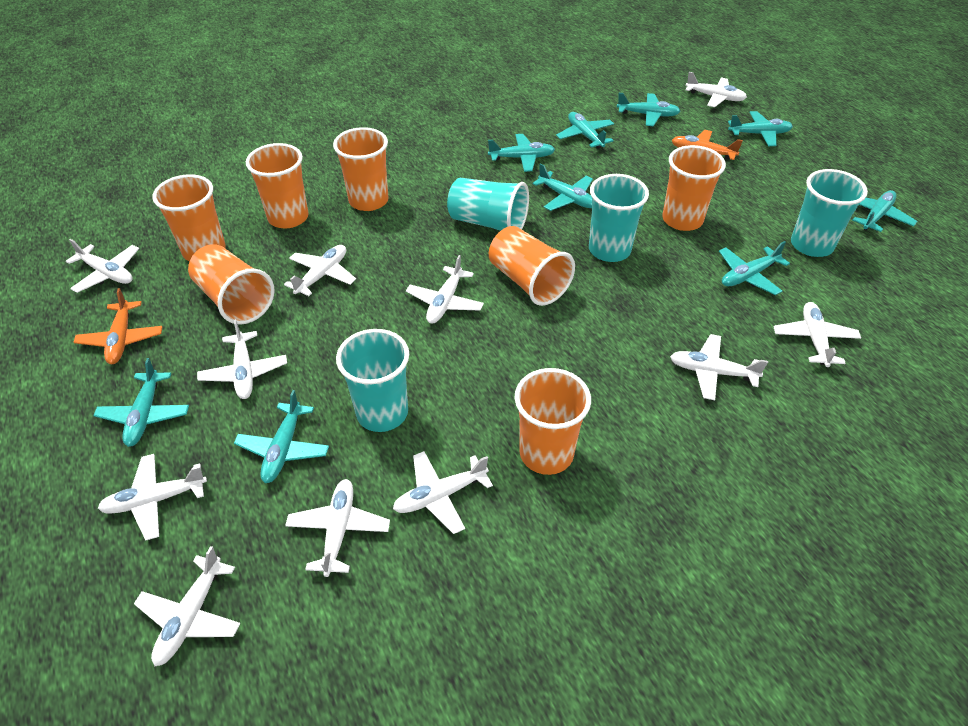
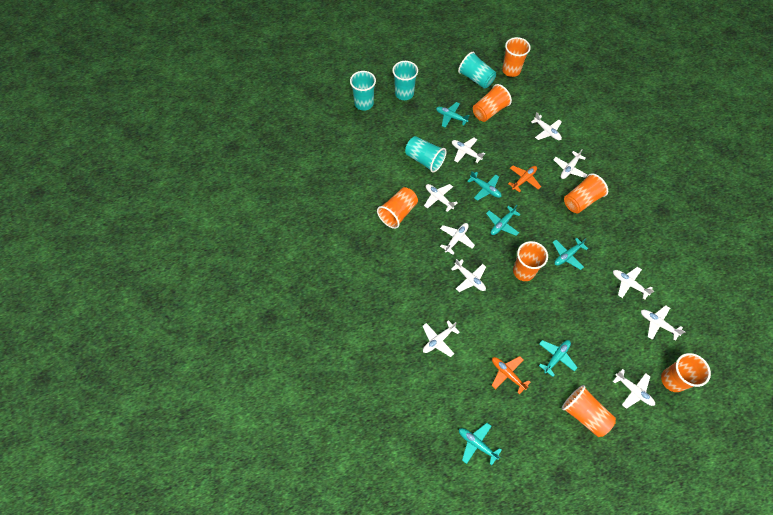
turquoise plane: [93,358,189,447] [234,390,329,483] [488,134,555,172] [533,163,593,211] [556,112,614,149] [617,93,680,126] [719,241,790,295] [728,111,793,146] [852,190,917,232] = 9 -> [436,102,470,128] [459,423,502,465] [467,171,501,201] [486,205,521,236] [539,340,578,377] [553,238,588,270] = 6
white plane: [66,239,139,293] [98,454,207,540] [134,546,241,666] [197,319,287,399] [284,245,356,296] [285,479,390,577] [393,451,493,534] [406,255,484,324] [670,334,768,400] [686,72,747,107] [773,302,861,367] = 11 -> [423,320,460,357] [424,184,457,212] [440,223,475,254] [451,259,486,292] [452,138,485,163] [531,112,562,140] [553,149,587,179] [613,267,654,299] [613,369,655,409] [641,305,685,340] = 10

